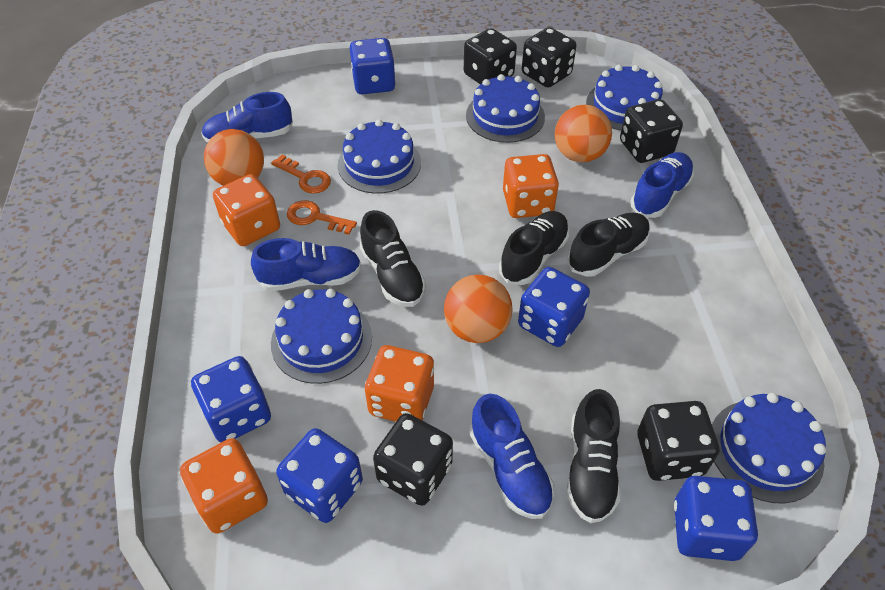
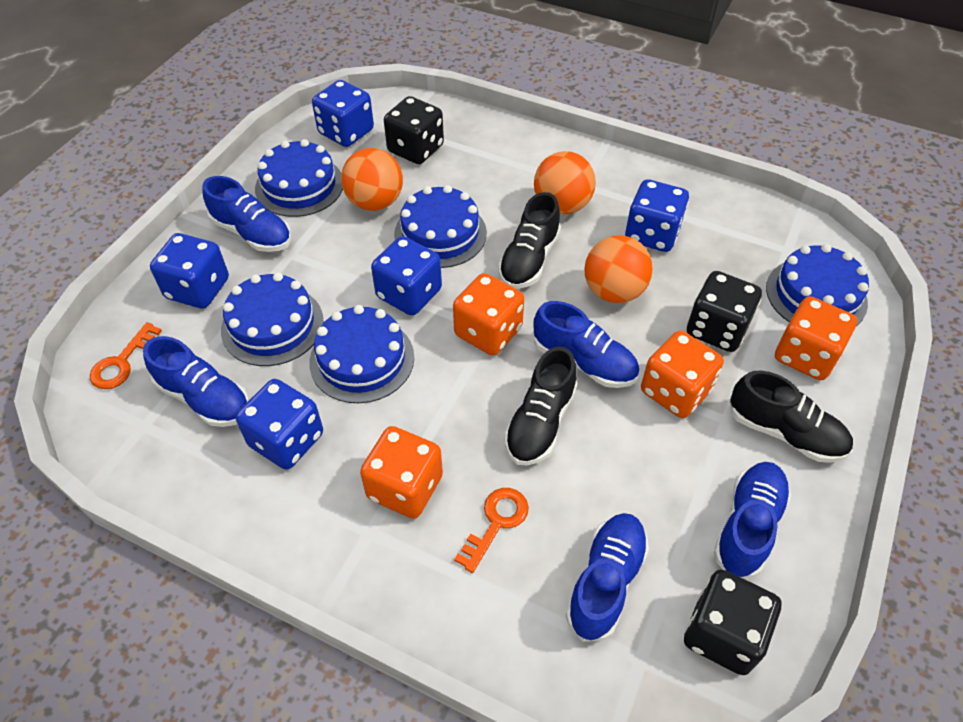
black dice: [373,413,453,506] [464,28,517,84] [522,27,576,88] [620,99,683,163] [637,401,719,481] = 5 -> [384,96,444,164] [684,569,782,675] [687,271,762,352] = 3
black shoe: [360,210,426,307] [499,211,569,285] [567,213,650,277] [567,389,621,523] = 4 -> [498,192,561,289] [504,347,578,465] [729,371,853,463] = 3
blue shoe: [201,92,293,142] [251,238,362,291] [469,394,554,519] [630,152,694,218] = 4 -> [143,336,249,427] [202,176,291,252] [533,301,639,388] [566,513,649,641] [714,462,791,578] = 5

